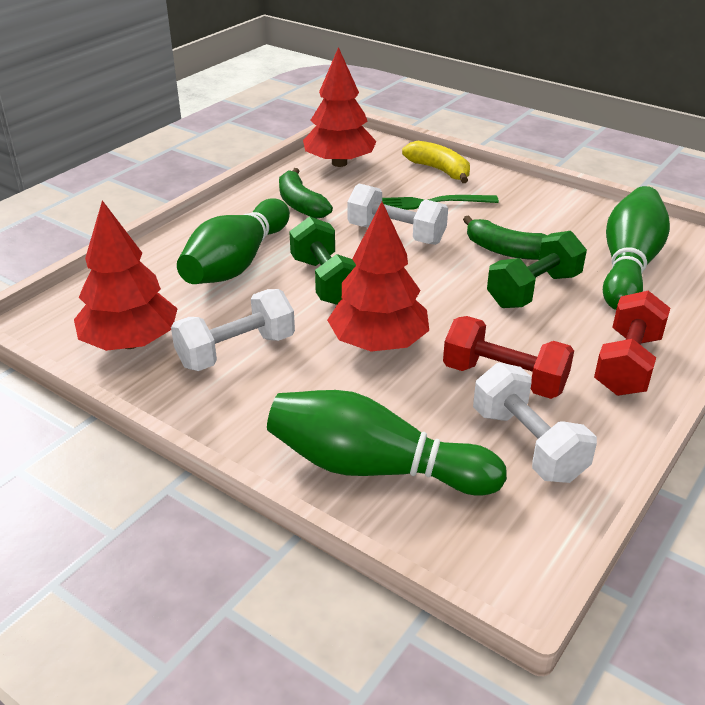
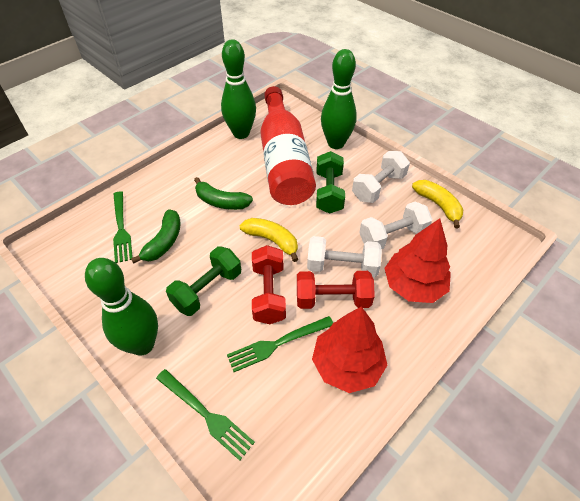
green fork: [382,195,499,210] = 1 -> [113,191,133,263] [156,369,255,461] [227,316,333,372] = 3
red bottle: none = 0 -> [260,86,316,205] = 1
red tree: [74,200,178,351] [303,47,377,167] [327,202,429,352] = 3 -> [312,306,387,393] [384,219,451,303] = 2
yellow banana: [402,141,470,183] = 1 -> [239,218,298,262] [412,180,463,228] = 2

